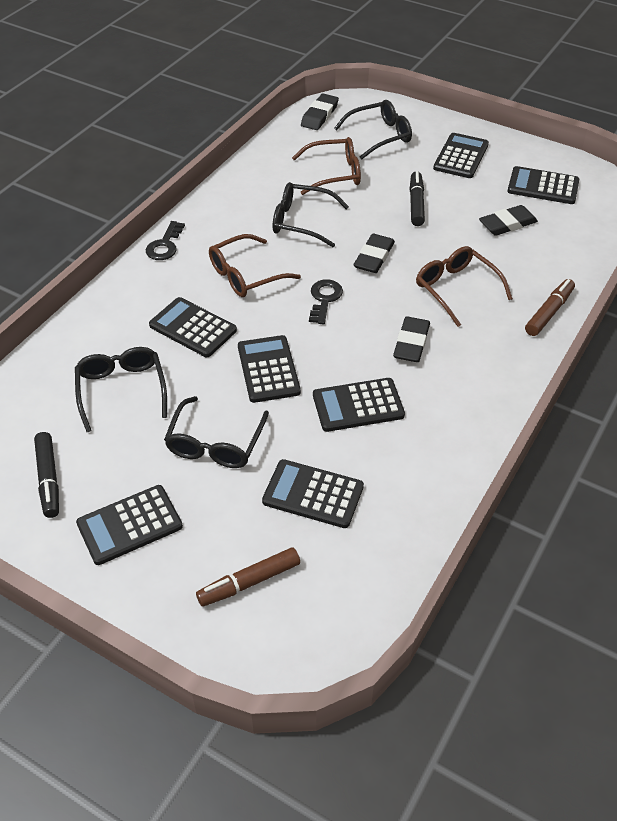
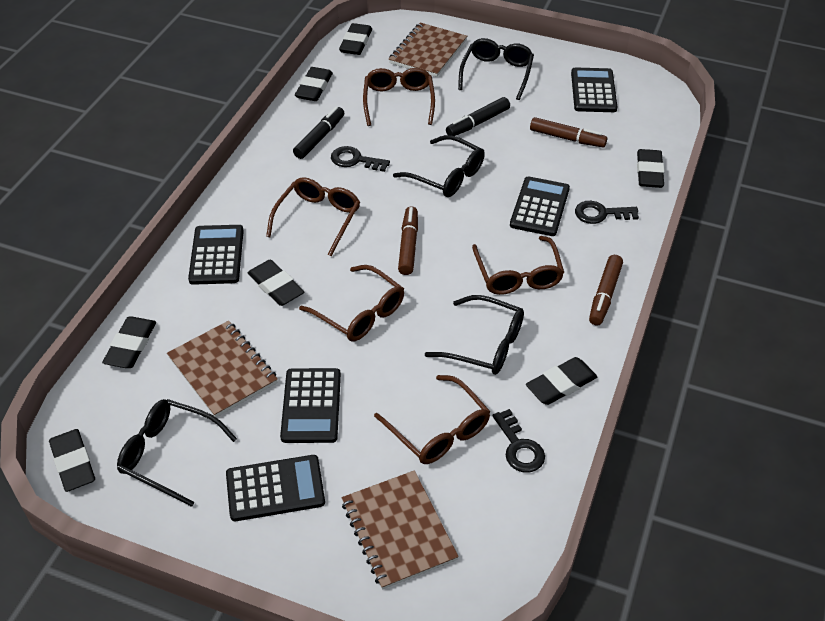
black calculator: [76,485,183,565] [149,297,237,357] [238,335,301,403] [262,459,364,528] [313,378,405,432] [433,133,489,178] [507,166,579,204] = 7 -> [188,225,244,285] [226,455,325,521] [280,368,341,443] [510,176,570,236] [571,67,618,112] = 5
black eraser: [301,94,339,130] [353,234,395,273] [393,316,430,362] [479,205,538,236] = 4 -> [49,429,95,492] [102,316,156,368] [248,259,304,306] [295,67,333,101] [339,23,372,55] [526,357,597,405] [637,149,664,188] = 7
black key: [146,221,185,260] [309,279,343,324] = 2 -> [331,146,390,172] [493,409,545,473] [575,201,639,224] = 3
brown glasses: [209,234,301,297] [292,137,361,195] [416,246,513,327] = 3 -> [266,177,360,256] [299,265,404,341] [363,68,435,126] [374,375,490,464] [472,236,564,295] = 5
brown marker: [196,548,300,606] [525,279,575,336] = 2 -> [398,206,418,275] [530,117,607,147] [589,255,623,326] = 3
brown notebook: none = 0 -> [167,321,278,417] [342,470,459,590] [389,23,467,77] = 3

